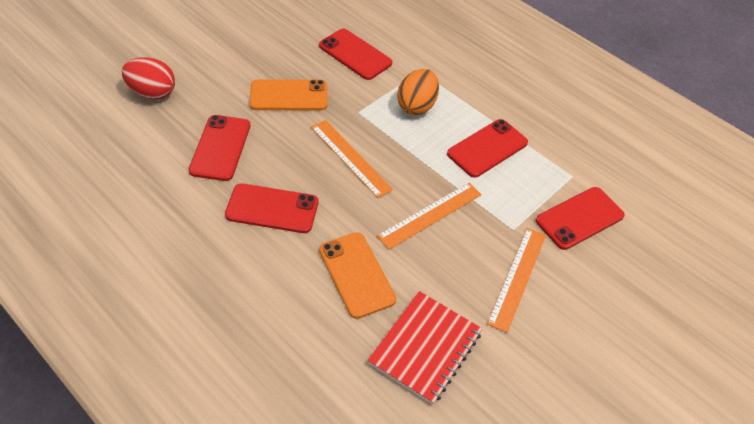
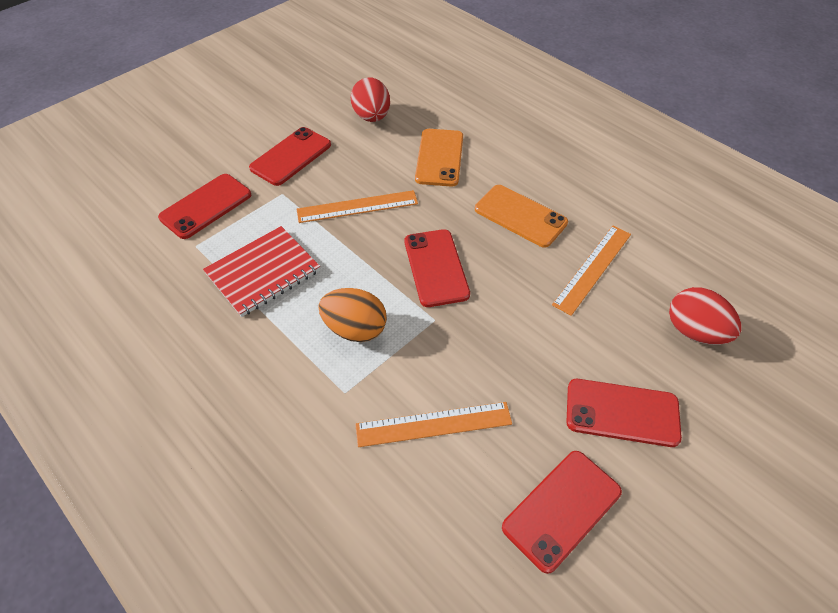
red egg: [122,57,175,99] = 1 -> [351,78,390,122] [669,287,741,345] = 2

